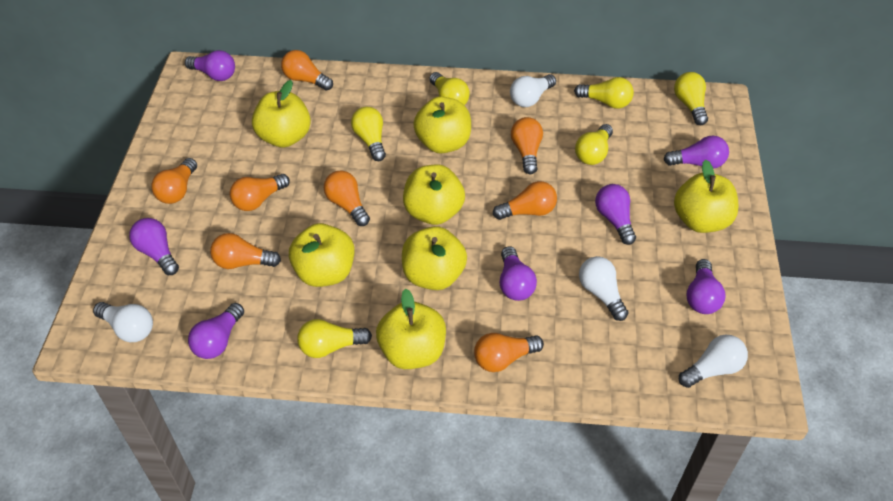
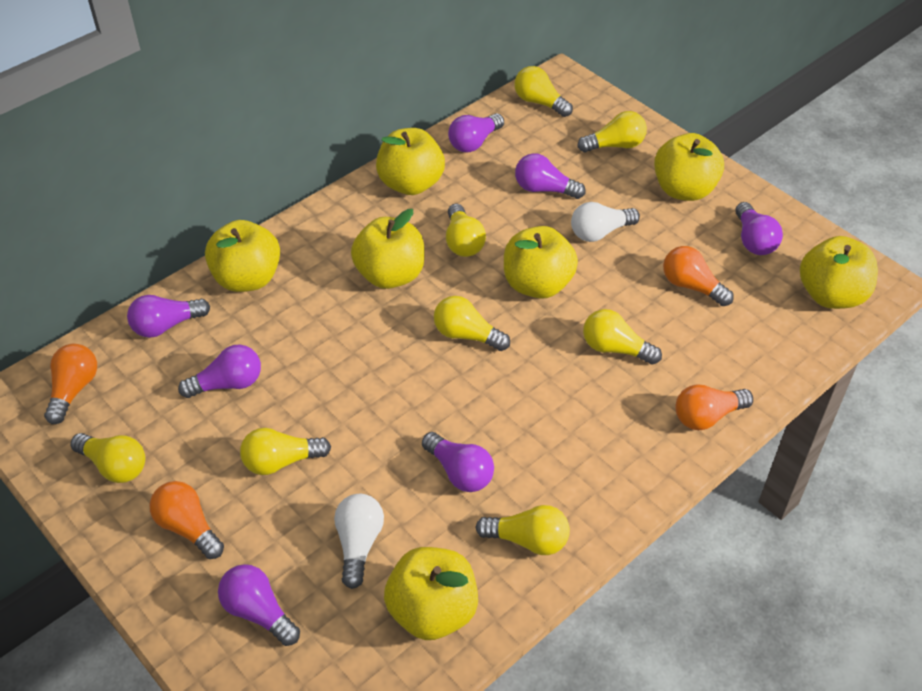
orange light bulb: [151,158,197,204] [210,233,281,269] [230,174,290,211] [281,50,333,91] [324,171,370,226] [474,333,544,372] [493,181,557,220] [511,117,543,174] = 8 -> [44,344,97,424] [150,481,224,559] [663,246,734,306] [675,384,753,430] = 4
white light bulb: [93,302,153,342] [510,74,556,107] [579,256,628,321] [679,335,748,388] = 4 -> [334,494,384,589] [571,202,640,242] = 2
yellow light bulb: [297,319,372,358] [351,107,386,161] [429,72,470,105] [574,77,634,109] [575,124,613,165] [674,72,708,125] = 6 -> [70,433,145,483] [240,428,331,475] [434,296,510,351] [446,204,486,257] [475,505,570,555] [514,66,573,117] [577,111,647,152] [583,309,662,365] = 8

